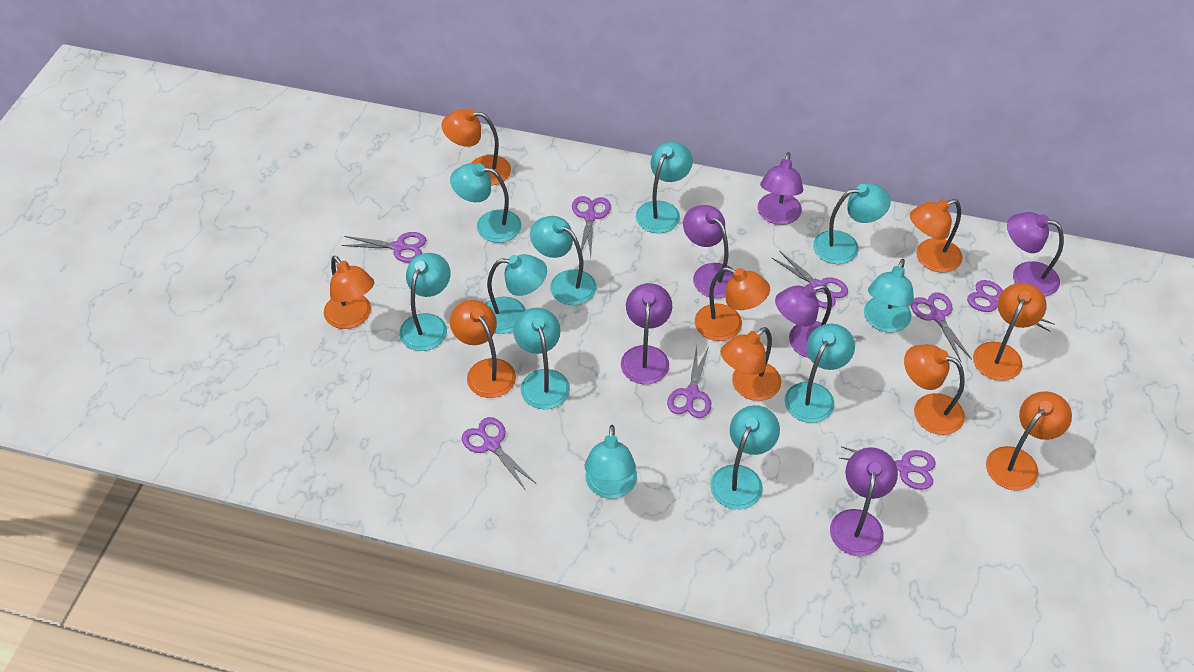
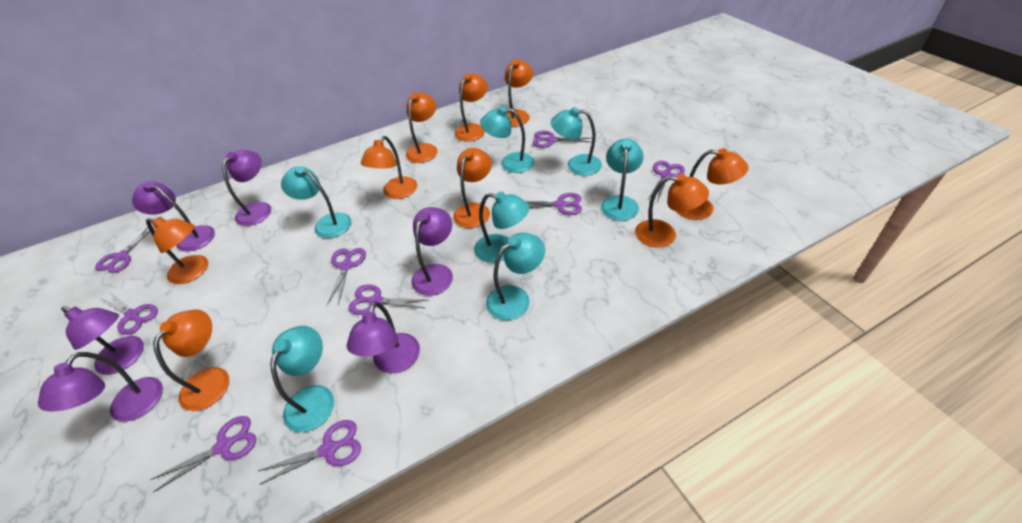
purple scissors: [342,232,426,263] [462,417,535,489] [572,196,611,256] [667,346,711,418] [771,251,848,308] [840,446,936,490] [911,292,972,361] [967,280,1055,332] = 8 -> [95,226,155,273] [100,292,158,335] [150,416,256,492] [258,420,361,485] [327,248,366,305] [349,284,428,315] [526,193,582,215] [533,131,591,148] [649,161,685,202] = 9
turquoise lamp: [399,253,451,351] [450,163,521,243] [485,254,547,334] [513,308,570,409] [530,216,597,305] [585,425,637,499] [636,142,693,233] [710,405,780,510] [785,324,855,423] [813,183,891,264] [864,259,914,332] = 11 -> [270,326,334,432] [281,166,351,238] [474,192,530,263] [480,107,534,173] [486,233,545,320] [551,107,602,176] [601,138,644,221] = 7

